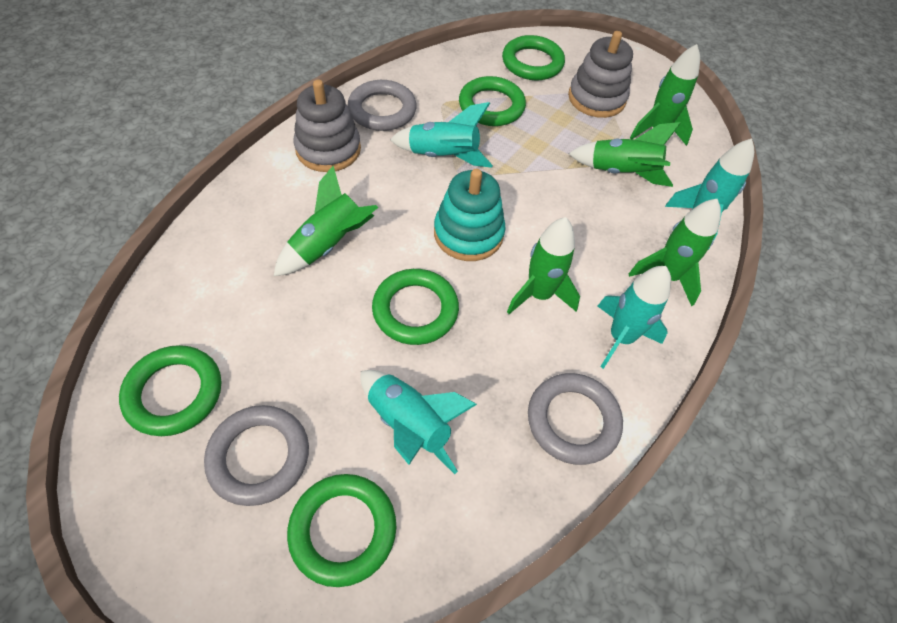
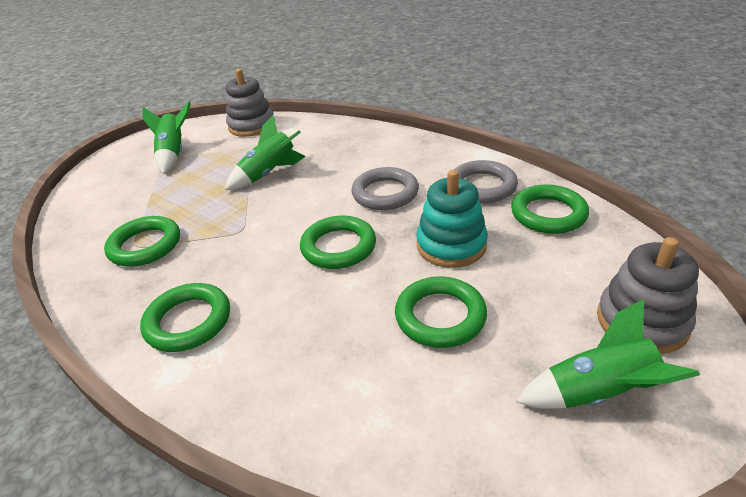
green rocket: [274,166,378,276] [507,217,580,314] [569,122,681,187] [629,199,721,306] [630,44,700,146] = 5 -> [142,102,191,174] [225,115,306,190] [516,299,700,409] = 3
grey ring: [204,405,309,506] [347,80,417,131] [528,373,623,465] = 3 -> [351,167,419,210] [454,160,518,203] = 2
turquoise rocket: [361,370,477,474] [390,102,493,168] [598,266,671,369] [665,138,754,248] = 4 -> none = 0

